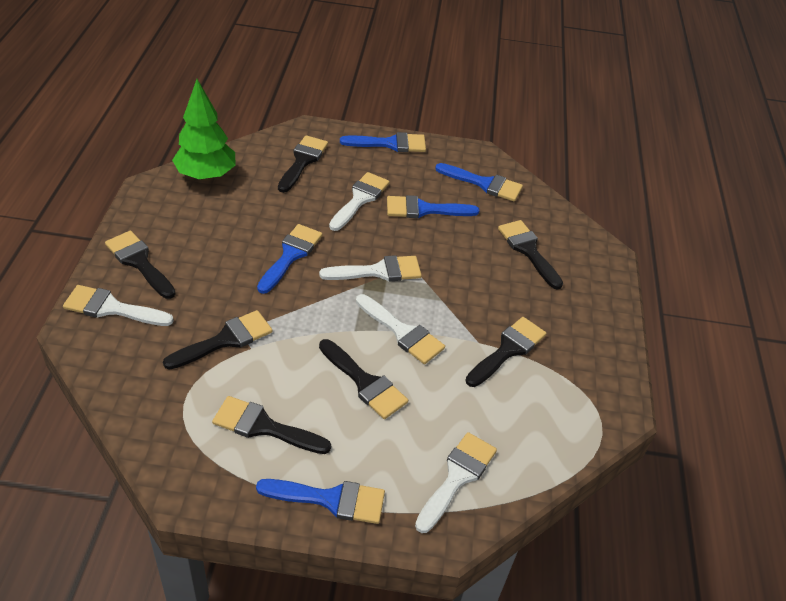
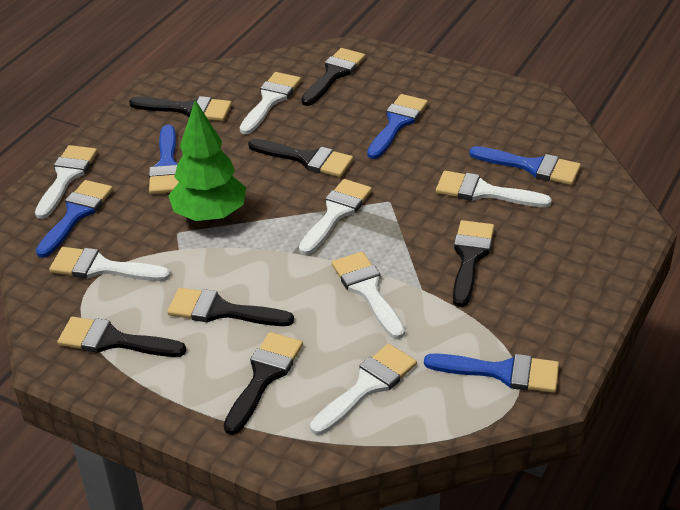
white brush: [63,285,174,326] [319,255,422,281] [329,172,390,231] [356,294,445,364] [415,432,497,533] = 5 -> [35,145,98,219] [49,247,171,281] [240,72,301,134] [299,179,372,255] [310,344,417,435] [332,252,405,339] [436,171,552,207] = 7

